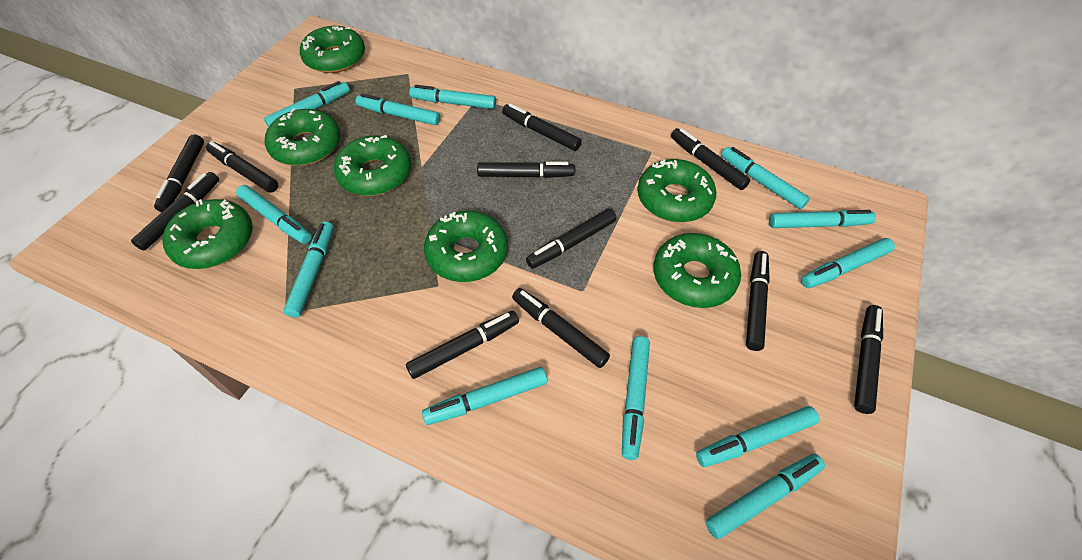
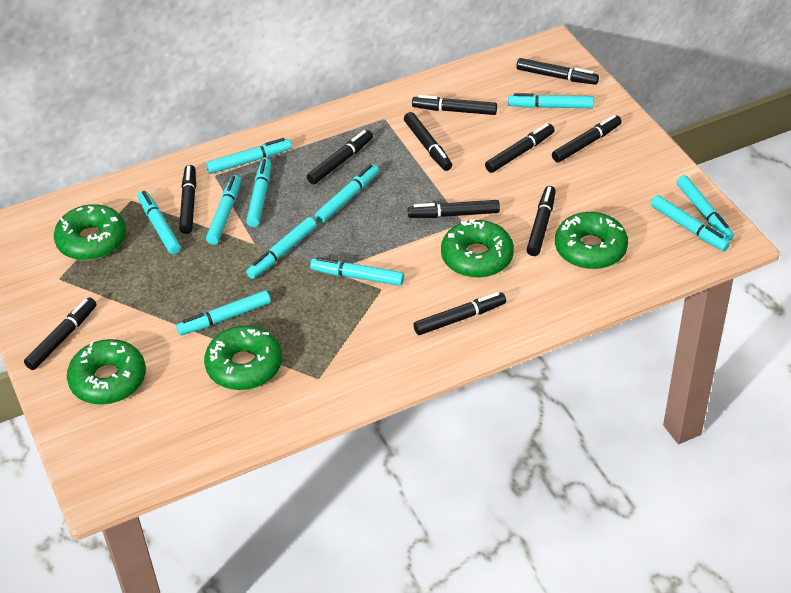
green donut: [163,199,253,269] [265,108,340,166] [300,26,365,73] [334,135,411,196] [424,211,508,282] [637,159,716,222] [653,233,741,308] = 7 -> [54,204,126,260] [67,339,146,405] [204,326,282,390] [441,219,514,278] [555,212,628,269] = 5
turquoise marker: [236,185,312,244] [264,81,350,127] [284,221,334,318] [356,93,440,125] [409,85,496,109] [422,367,548,425] [622,336,650,460] [696,406,819,467] [705,454,825,539] [721,147,810,209] [769,210,876,228] [801,238,895,288] = 12 -> [138,190,181,254] [176,290,271,335] [206,138,292,174] [206,175,241,245] [246,158,271,227] [246,217,317,279] [310,257,404,286] [315,164,379,223] [508,93,594,108] [651,195,730,251] [677,175,734,241] = 11

